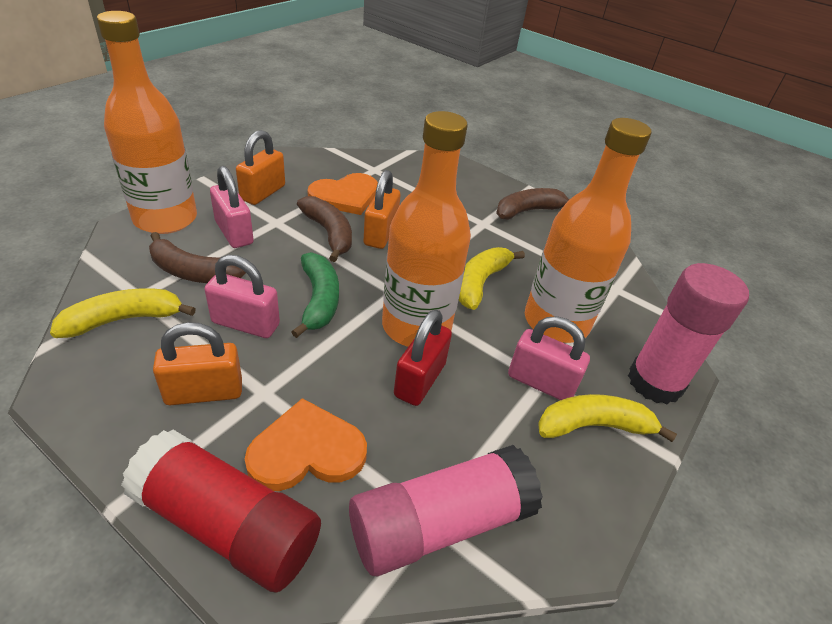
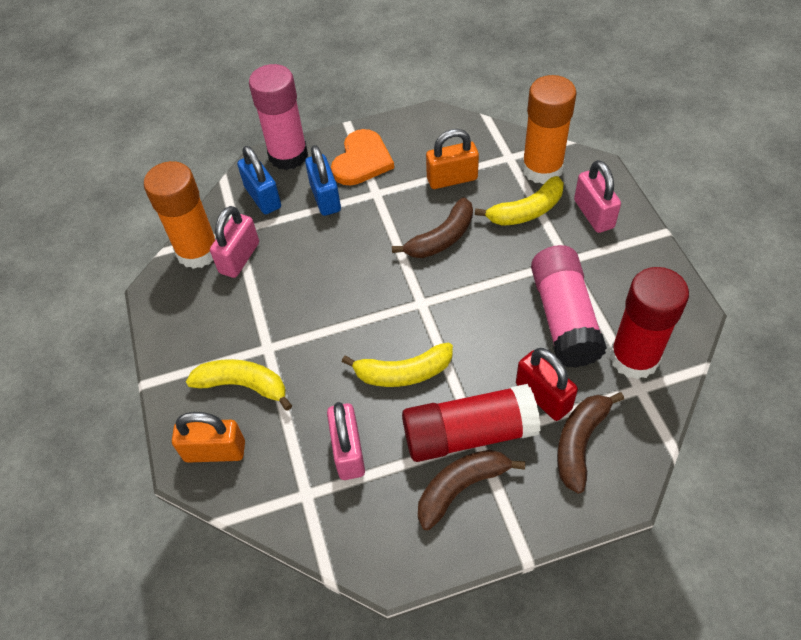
blue padlock: none = 0 -> [237,146,281,214] [305,145,341,216] = 2
green banana: [291,252,339,338] = 1 -> none = 0
orange bottle: [97,11,197,234] [382,111,471,347] [525,118,652,343] = 3 -> none = 0
orange glue stick: none = 0 -> [144,161,216,269] [522,75,577,184] = 2
orange heart: [245,398,367,491] [307,173,378,215] = 2 -> [331,129,394,185] = 1
orange padlock: [153,322,242,405] [236,130,285,205] [364,170,401,249] = 3 -> [172,412,245,463] [426,129,479,189] = 2
red glue stick: [121,430,321,593] = 1 -> [402,384,541,462] [610,267,689,379] = 2

